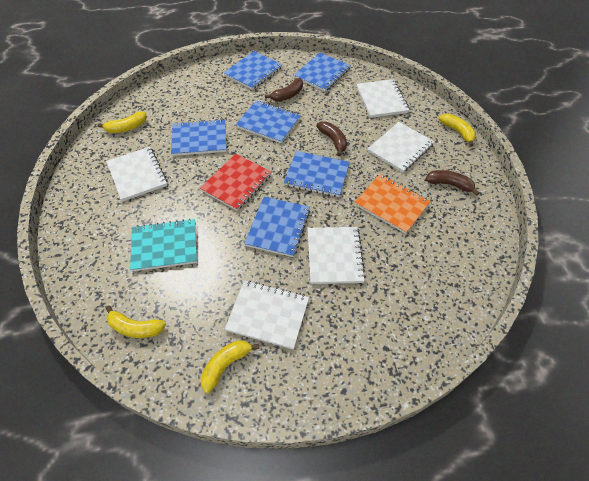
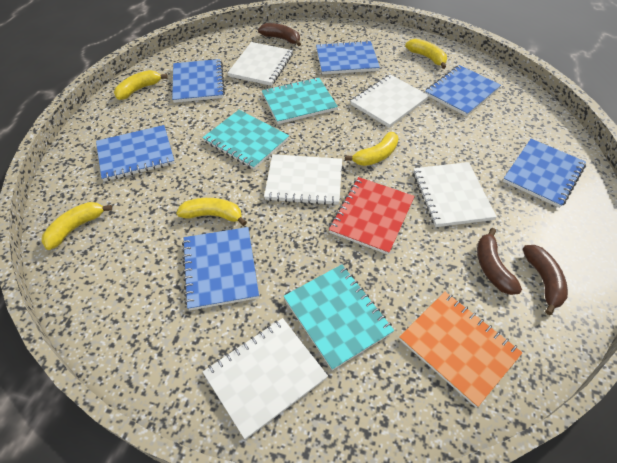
turquoise notebook: [130,219,197,272] = 1 -> [202,110,289,169] [262,77,338,124] [283,264,394,371] = 3
yellow banana: [98,112,147,133] [106,305,166,338] [200,340,259,393] [439,114,476,147] = 4 -> [42,202,112,250] [114,70,168,100] [176,198,247,226] [345,132,398,166] [405,39,447,69] = 5

